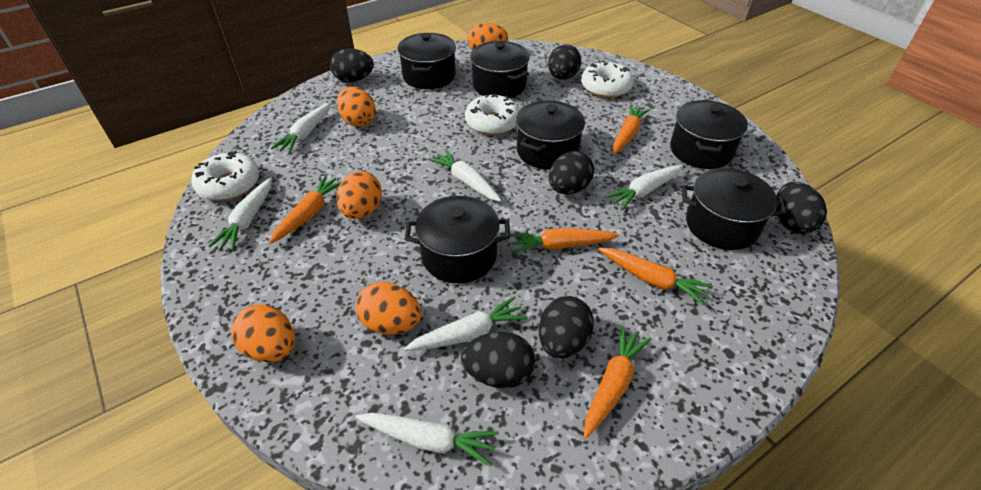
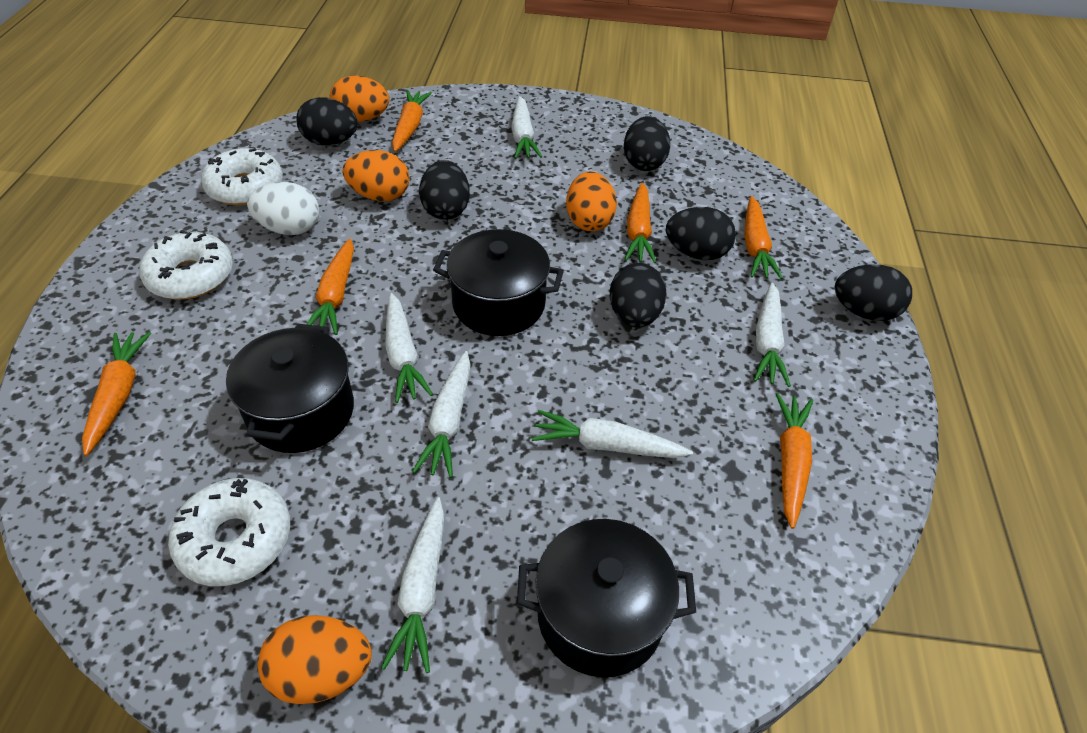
black pot: [397,33,456,89] [405,196,510,283] [470,41,530,98] [516,101,585,170] [670,100,748,169] [682,168,786,250] = 6 -> [226,324,354,453] [433,229,564,336] [517,519,696,677] = 3
orange carrot: [269,175,341,244] [510,228,619,254] [584,326,651,439] [598,247,713,306] [612,104,650,155] = 5 -> [82,332,151,456] [306,239,354,335] [392,90,432,152] [624,183,656,263] [744,196,783,279] [776,393,813,529] = 6
orange egg: [231,304,295,362] [336,171,382,219] [337,86,376,127] [355,282,421,335] [468,23,508,50] = 5 -> [258,615,372,704] [329,76,389,122] [343,150,409,202] [566,171,617,231] = 4
white egg: none = 0 -> [247,182,319,235] = 1

